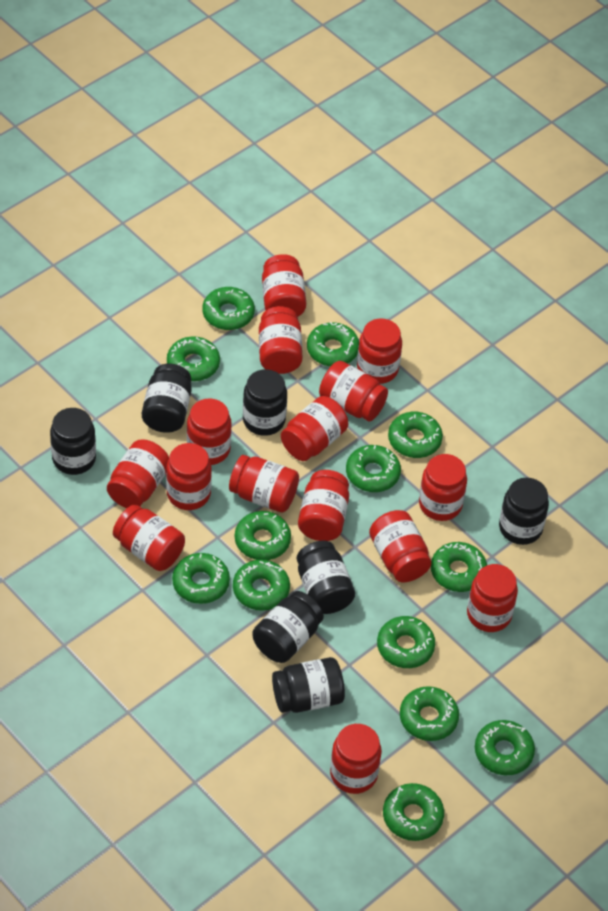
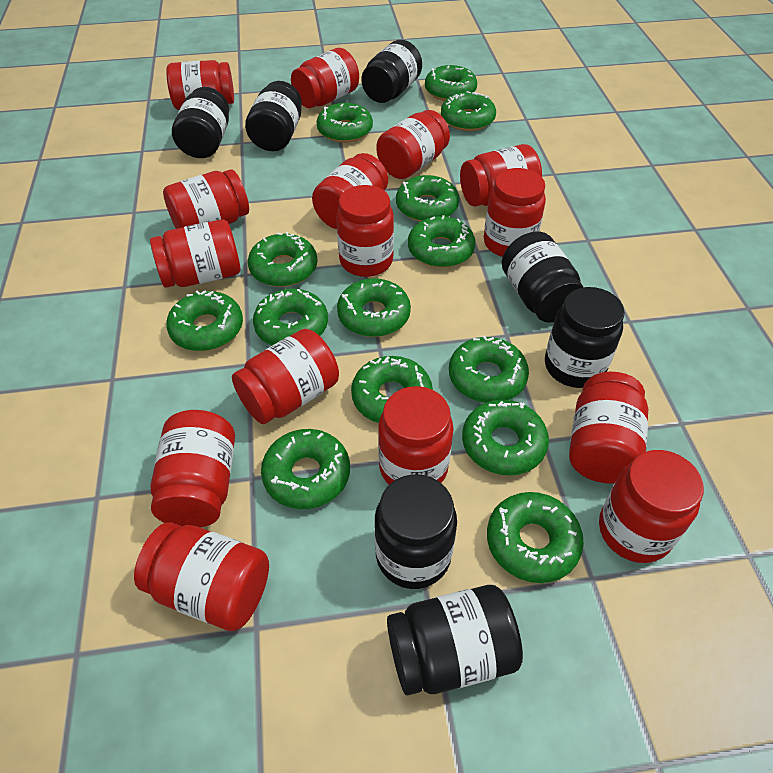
green donut: [167,336,220,381] [172,553,230,604] [203,287,255,330] [233,560,290,611] [235,511,291,560] [307,322,359,367] [346,445,401,492] [377,616,435,668] [383,783,444,841] [388,412,443,458] [400,686,459,741] [431,542,487,592] [475,720,535,775] = 13 -> [166,291,243,351] [248,232,317,287] [253,289,328,345] [261,429,350,509] [317,103,373,143] [337,278,411,337] [351,356,433,423] [396,175,459,222] [408,215,475,268] [425,65,477,101] [441,91,496,131] [449,335,529,403] [462,400,549,475] [487,492,584,583] = 14

